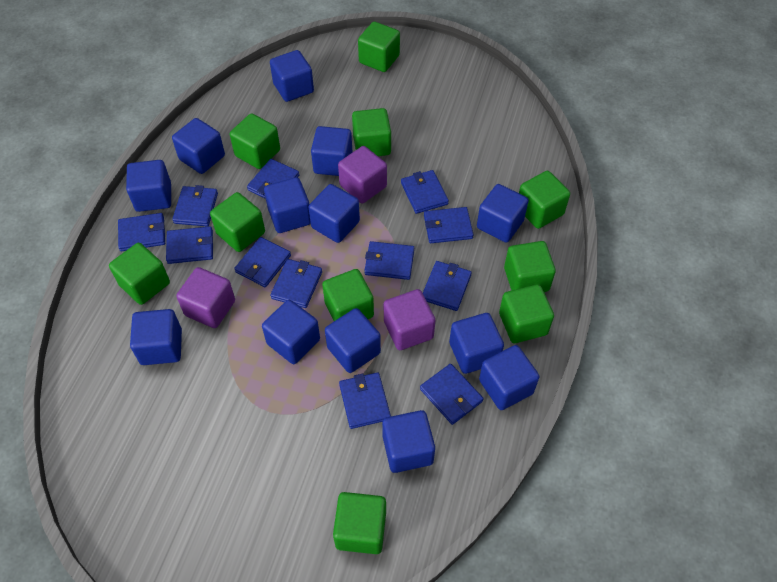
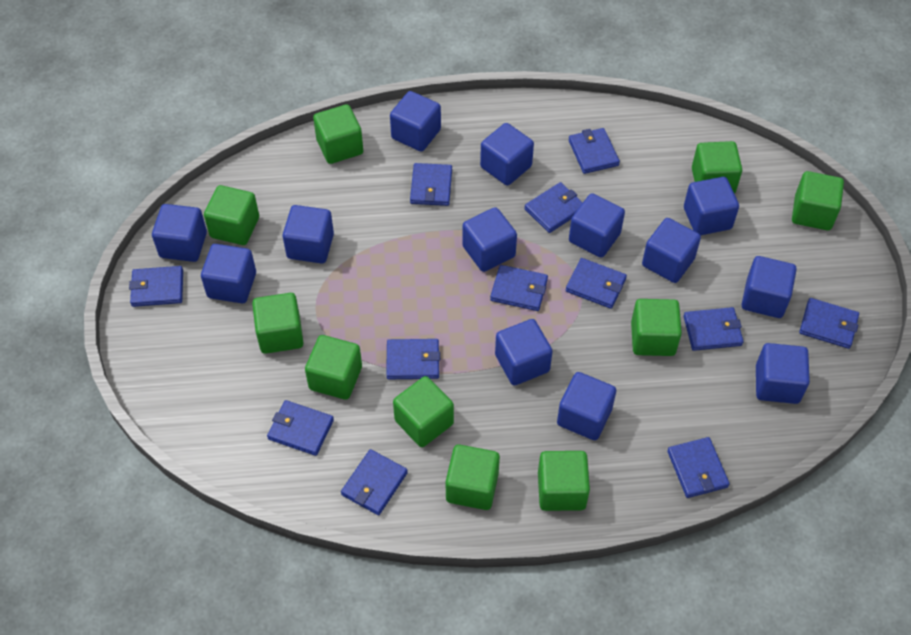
purple cube: [176,267,235,328] [338,146,387,203] [384,289,435,350] = 3 -> none = 0

